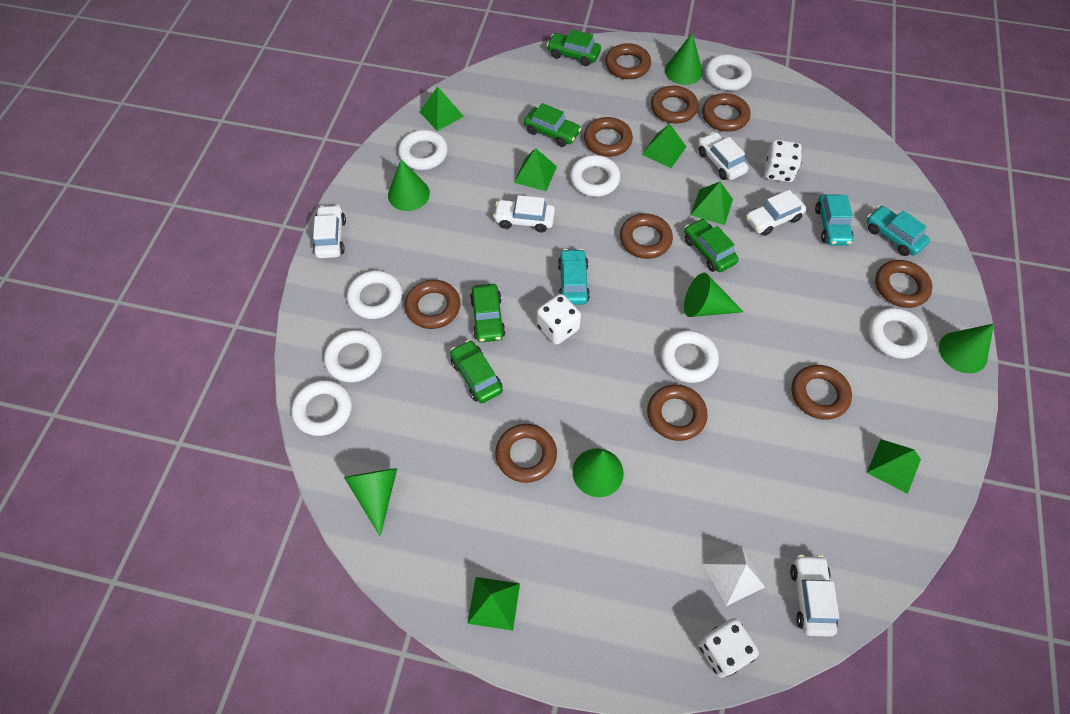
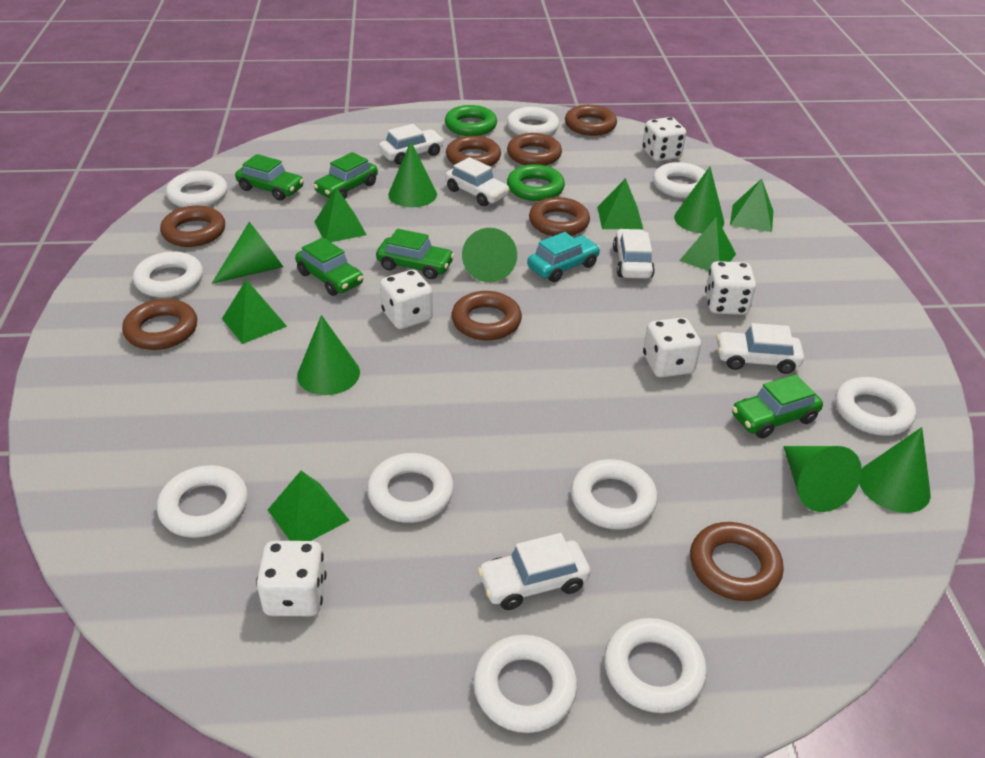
brown ring: [405,280,461,329] [495,424,557,483] [584,117,633,157] [605,43,651,79] [620,213,673,259] [647,385,707,441] [651,85,698,124] [702,93,750,132] [792,365,852,420] [875,260,932,308] = 10 -> [122,299,197,350] [160,206,225,247] [446,136,501,166] [451,291,522,340] [507,133,562,166] [529,197,590,236] [565,105,617,136] [690,522,784,601] = 8
green cone: [344,468,397,536] [388,160,430,211] [572,448,624,497] [665,33,703,85] [684,272,743,317] [939,324,994,373] = 6 -> [212,222,283,284] [297,315,360,395] [388,141,437,207] [462,228,517,282] [674,167,724,233] [783,446,862,512] [860,427,931,513] = 7
green ring: none = 0 -> [445,105,497,136] [507,164,565,201] = 2
turquoise car: [558,249,590,305] [815,194,853,246] [867,206,930,256] = 3 -> [527,232,601,282] = 1
white dice: [537,294,581,345] [698,618,759,678] [764,140,802,182] = 3 -> [256,541,326,616] [380,270,433,329] [642,117,686,161] [643,318,701,378] [705,261,756,315] = 5
white pyramid: [703,546,765,606] = 1 -> none = 0
white ring: [291,380,352,436] [324,330,382,382] [347,270,402,319] [398,130,448,170] [570,155,620,197] [661,330,719,383] [705,54,752,91] [868,308,928,359] = 8 -> [133,251,203,298] [157,465,248,538] [166,171,228,207] [367,453,454,523] [473,635,577,733] [507,107,559,135] [571,459,657,530] [604,618,707,713] [653,162,706,198] [835,377,916,436] = 10

